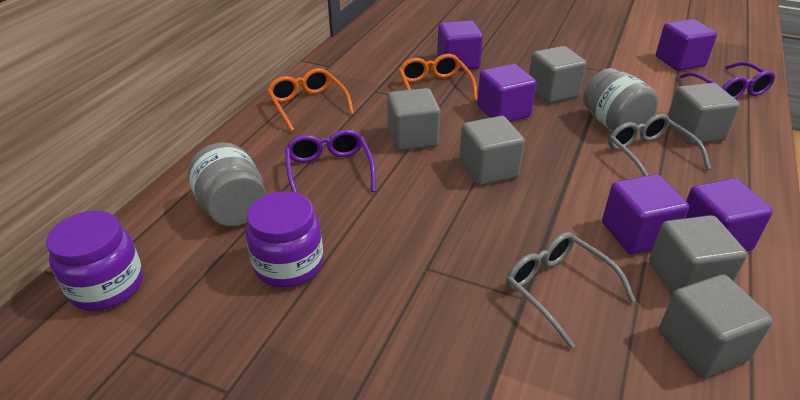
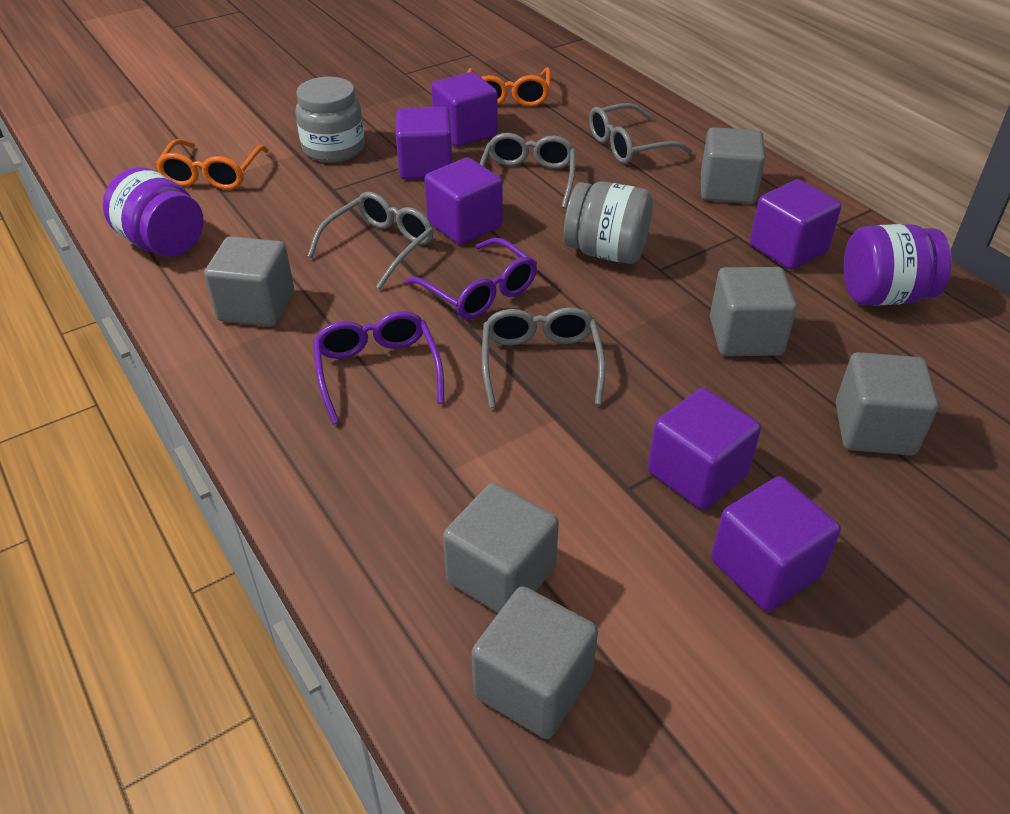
grey glasses: [506,232,636,348] [608,114,711,176] = 2 -> [307,192,433,289] [480,133,576,209] [482,307,605,408] [589,103,692,164] = 4
purple cube: [437,21,483,70] [477,64,537,122] [602,174,689,254] [656,19,717,71] [686,178,773,252] = 5 -> [396,107,452,180] [425,157,503,245] [431,72,498,146] [648,388,761,510] [711,476,841,611] [750,179,841,270] = 6

